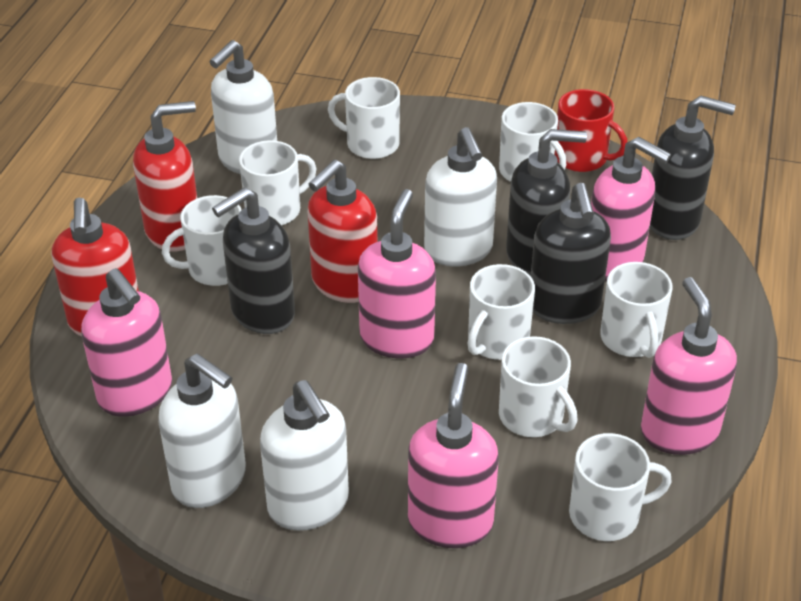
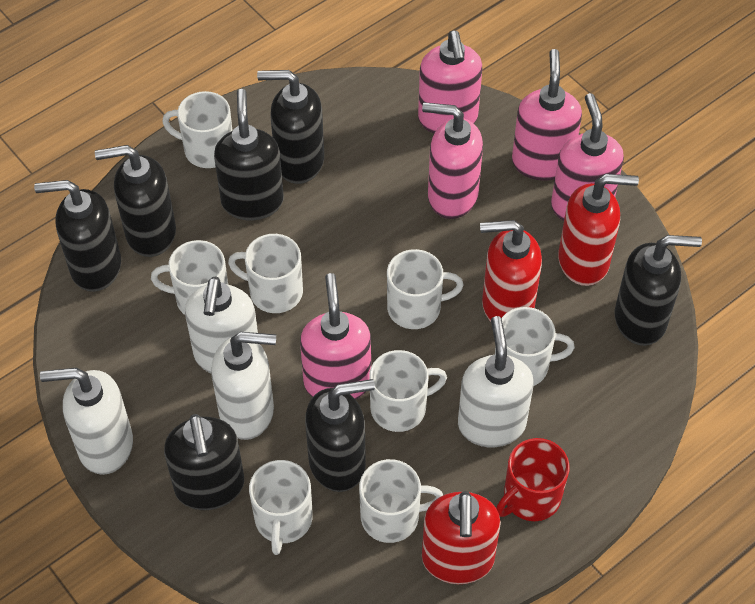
black soap dispenser: [212,187,295,334] [506,129,587,276] [531,183,611,324] [650,96,736,240] = 4 -> [34,180,121,292] [95,145,176,257] [164,414,244,510] [214,89,284,220] [257,70,324,184] [305,379,375,492] [615,235,702,346] = 7

